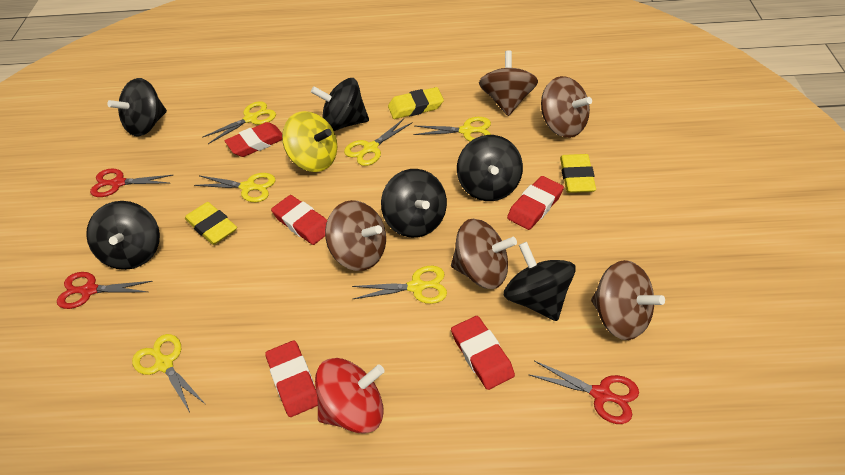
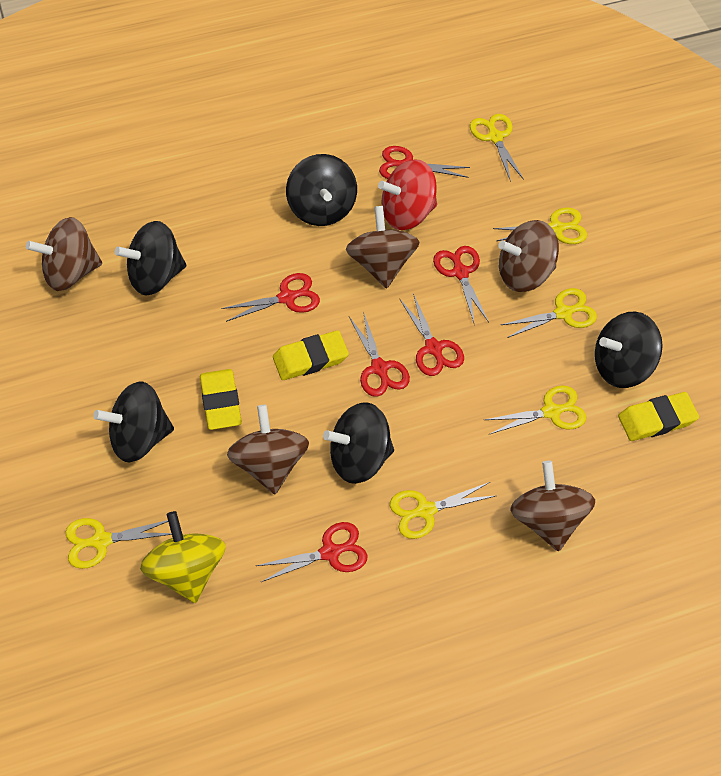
black spinning top: [86,201,160,270] [107,78,167,137] [311,78,369,131] [381,169,447,238] [457,135,523,201] [504,242,576,321] = 6 -> [93,382,174,462] [115,221,186,296] [286,154,357,226] [323,402,394,484] [595,312,663,388] = 5
red eraser: [225,122,282,157] [265,340,318,417] [271,195,327,245] [451,316,515,390] [507,176,564,230] = 5 -> none = 0
red scissors: [57,272,153,309] [90,168,173,197] [528,361,639,424] = 3 -> [221,273,320,322] [256,522,368,582] [349,312,410,397] [379,146,470,179] [399,293,464,376] [433,246,489,325] = 6

